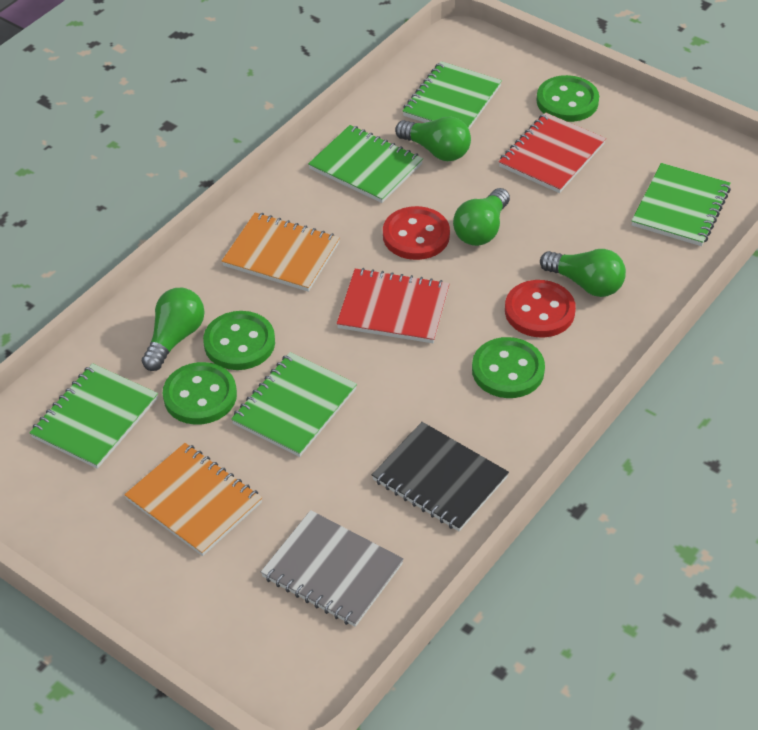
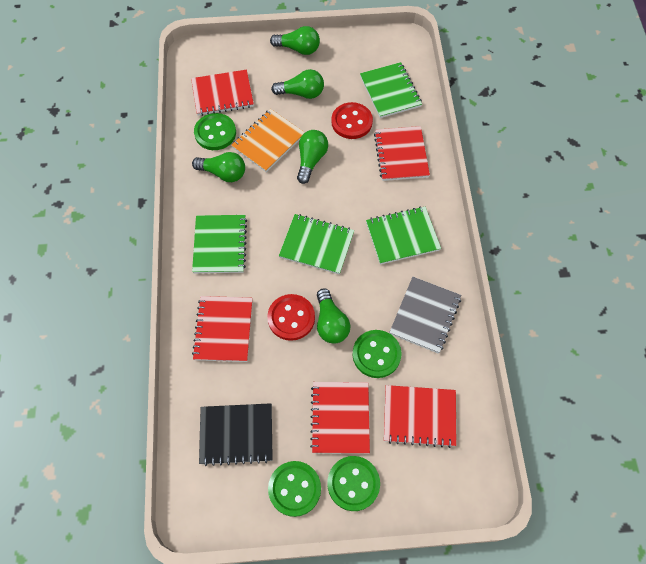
green light bulb: [142,287,204,371] [395,117,471,161] [453,188,510,246] [540,249,626,297] = 4 -> [192,152,245,182] [270,26,320,55] [271,69,324,99] [297,130,328,184] [317,289,351,344] = 5
green notebook: [29,363,158,469] [231,352,357,457] [308,125,423,203] [403,61,502,129] [631,163,731,246] = 5 -> [192,215,247,273] [279,214,354,275] [360,62,422,118] [366,207,441,264] = 4
orange notebook: [124,443,262,556] [222,213,340,292] = 2 -> [231,109,305,172] = 1
red notebook: [337,268,450,343] [499,112,606,193] = 2 -> [191,70,254,116] [192,296,253,362] [310,382,370,454] [374,126,430,181] [384,385,457,448] = 5

